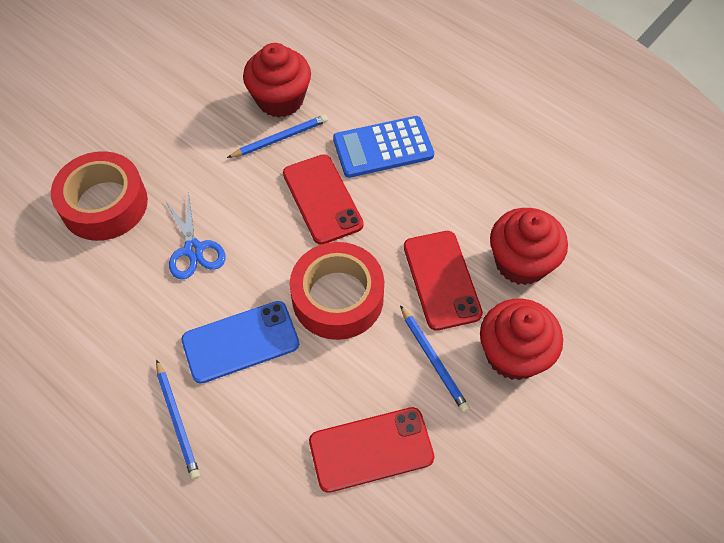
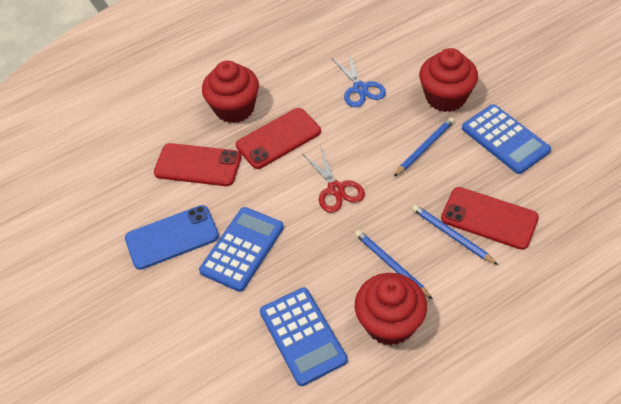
blue calculator: [333,116,434,178] = 1 -> [199,207,284,292] [260,287,348,386] [462,104,551,174] = 3
red scissors: none = 0 -> [303,148,365,213] = 1
red tape: [51,151,148,241] [290,242,384,340] = 2 -> none = 0

